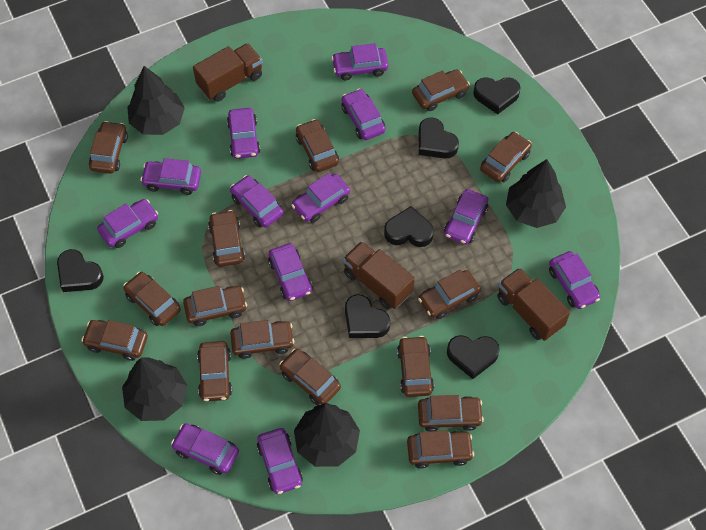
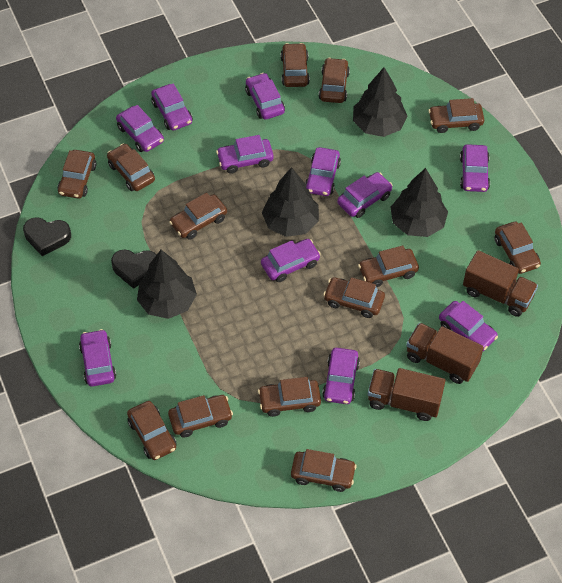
black heart: [57,249,104,292] [345,294,390,338] [384,206,434,247] [419,118,459,158] [447,335,500,379] [473,77,521,114] = 6 -> [23,217,71,256] [111,249,157,289] = 2
brown car: [81,320,148,361] [89,121,128,174] [123,272,181,326] [183,286,247,326] [197,341,232,402] [208,210,245,267] [230,320,294,359] [279,349,341,405] [296,119,339,172] [397,336,434,397] [407,430,474,469] [412,69,470,111] [418,269,481,319] [418,395,484,432] [480,132,532,182] = 15 -> [57,150,96,198] [107,144,155,191] [127,401,177,460] [168,395,233,437] [169,193,227,240] [258,377,321,417] [281,43,310,87] [291,449,357,492] [319,58,350,103] [323,277,385,318] [358,245,419,287] [428,98,484,133] [494,222,541,274] = 13
purple car: [97,199,158,248] [140,158,201,195] [171,423,239,475] [227,108,260,159] [230,175,283,228] [257,428,303,494] [268,243,313,301] [291,173,350,223] [331,43,388,80] [341,88,385,140] [444,189,488,245] [549,251,600,309] = 12 -> [79,329,117,387] [116,105,164,152] [151,83,193,131] [216,135,274,174] [245,73,285,120] [261,239,321,282] [305,147,341,196] [322,348,360,404] [337,172,393,218] [439,301,498,351] [460,144,490,192] = 11

